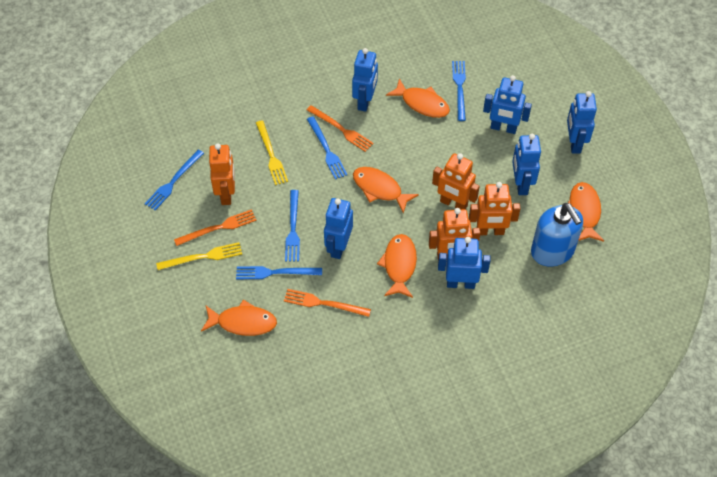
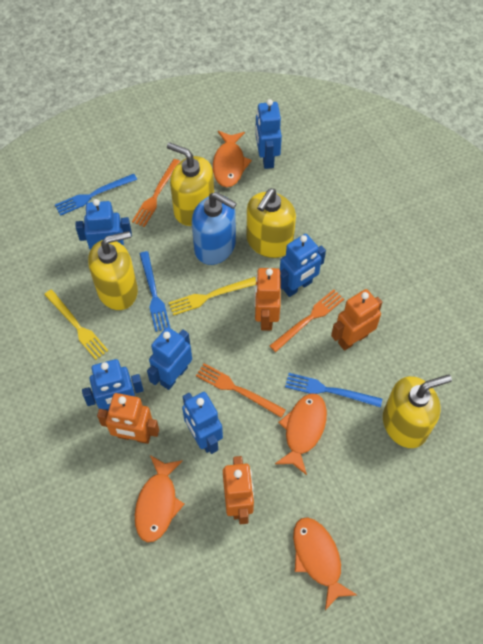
blue fork: [145,150,204,211] [236,266,322,279] [285,190,300,262] [307,116,347,179] [452,61,466,121] = 5 -> [55,174,137,216] [139,251,170,332] [285,373,382,408] = 3
orange fish: [201,300,277,336] [353,167,419,213] [377,234,417,298] [386,78,450,118] [568,182,604,242] = 5 -> [135,455,184,542] [213,131,252,187] [275,393,327,475] [293,517,357,610] = 4
yellow soap dispenser: none = 0 -> [88,231,138,310] [167,142,214,226] [247,188,296,258] [383,374,452,448] = 4

